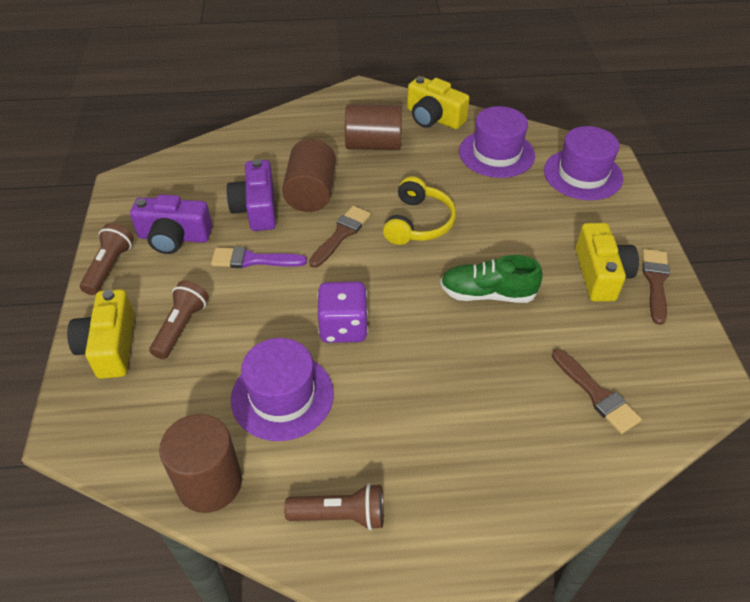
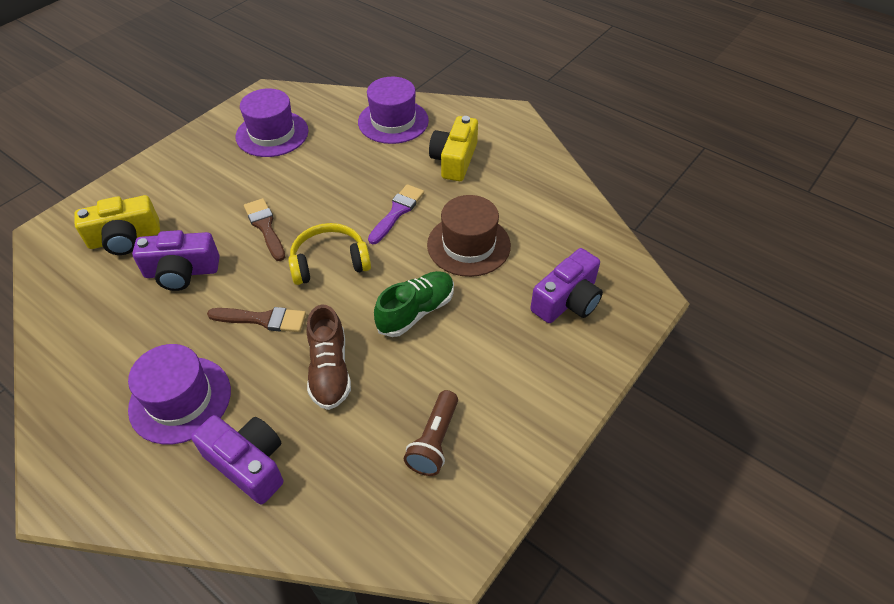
brown brush: [309,206,371,268] [552,348,642,434] [642,249,670,325] = 3 -> [207,307,306,332] [244,198,285,261] = 2
brown cylinder: [159,414,242,513] [282,139,336,212] [345,104,402,150] = 3 -> none = 0
brown flashlight: [80,223,134,295] [150,280,209,359] [284,483,384,530] = 3 -> [404,390,458,476] = 1
brown hat: none = 0 -> [427,195,511,277] = 1
brown shoe: none = 0 -> [306,305,351,410] = 1
purple camera: [130,194,212,254] [226,159,276,231] = 2 -> [132,230,220,291] [191,415,283,504] [530,248,603,323] = 3
purple dice: [317,281,368,343] = 1 -> none = 0
yellow camera: [67,289,134,379] [407,76,470,129] [576,223,639,302] = 3 -> [75,195,160,255] [429,116,478,181] = 2

